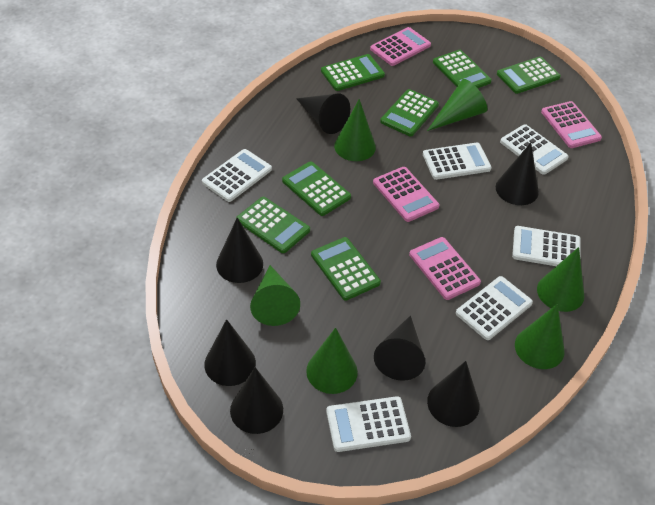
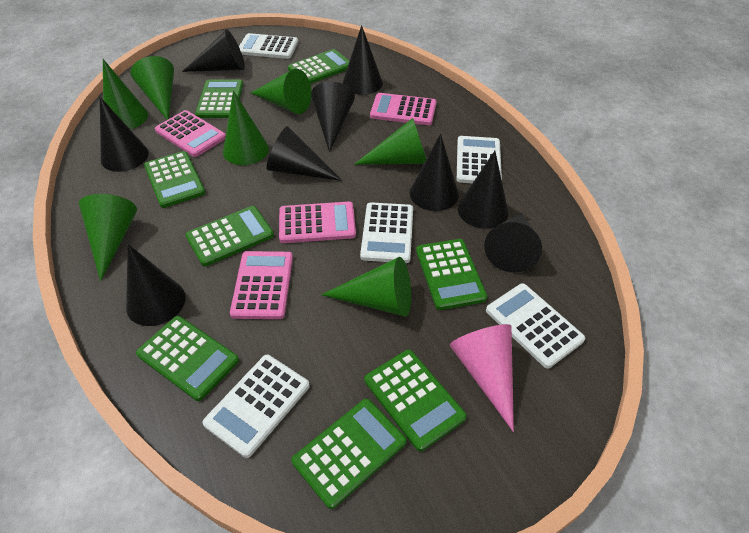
black cone: [204,319,256,386] [216,218,263,283] [230,367,283,434] [296,94,350,134] [374,316,425,381] [427,361,480,427] [496,143,539,205] = 7 -> [100,97,149,172] [126,244,186,326] [182,30,245,72] [266,126,343,181] [311,82,355,152] [343,25,383,95] [410,134,459,211] [458,151,508,229] [484,213,542,273] = 9
green calculator: [236,197,310,253] [282,161,351,216] [311,237,381,300] [321,54,385,91] [380,89,439,136] [433,50,492,88] [497,57,561,94] = 7 -> [136,316,239,401] [144,151,205,208] [185,206,274,266] [195,79,244,118] [288,49,349,84] [292,399,407,509] [364,350,467,452] [416,239,488,310] = 8
green cone: [250,265,300,326] [306,327,358,394] [334,99,376,161] [427,79,487,131] [515,304,565,369] [537,247,584,312] = 6 -> [79,194,137,281] [103,59,148,130] [131,56,174,120] [223,90,269,165] [251,69,311,114] [321,257,411,317] [354,118,426,165] = 7
pink cone: none = 0 -> [450,324,514,432] = 1
white calculator: [202,149,272,202] [326,396,411,452] [423,142,492,180] [456,276,533,340] [500,124,569,175] [512,226,580,266] = 6 -> [202,355,310,458] [239,33,298,59] [360,202,413,263] [457,136,502,183] [486,283,585,368] = 5

